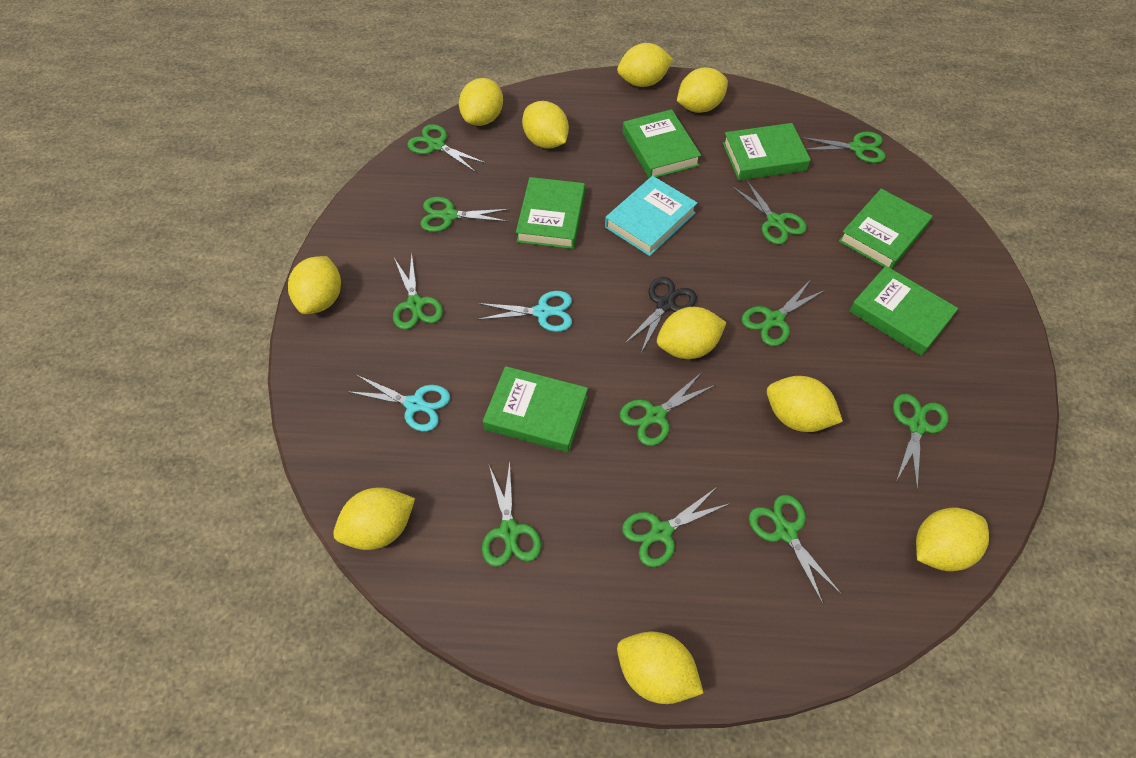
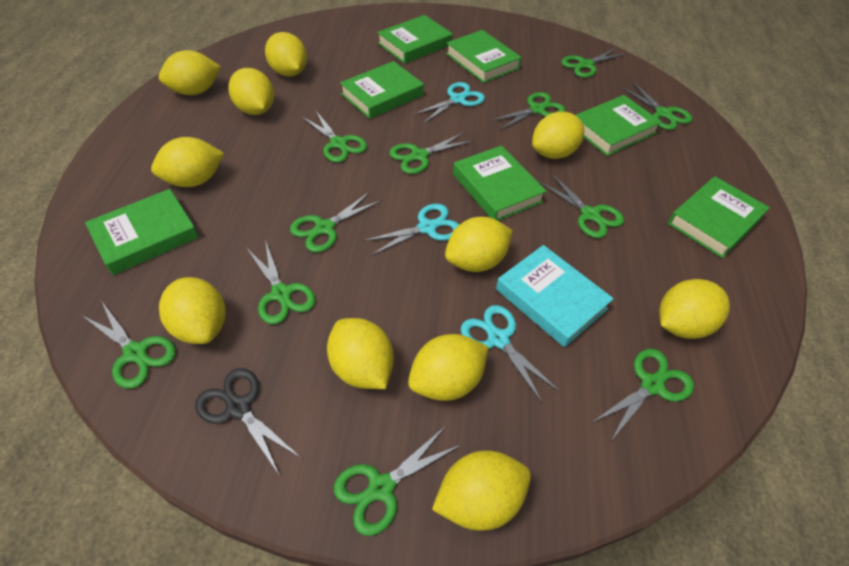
green book: [483,366,588,452] [516,177,585,249] [622,109,701,178] [723,123,811,180] [839,189,932,269] [849,266,958,356] = 6 -> [85,189,199,275] [340,61,424,119] [377,15,453,64] [446,30,522,83] [453,145,546,221] [576,95,662,156] [668,177,770,258] = 7
turquoise scissors: [347,375,450,432] [477,291,572,332] = 2 -> [363,204,459,255] [413,82,485,124] [461,305,560,402] = 3
yellow lemon: [288,256,341,314] [333,487,415,550] [459,78,503,126] [522,101,569,149] [617,43,673,87] [617,632,703,704] [657,307,727,359] [677,67,728,113] [767,376,843,432] [916,508,989,571] = 10 -> [151,137,224,187] [159,50,221,95] [159,277,225,344] [228,68,274,115] [265,32,307,77] [327,318,394,389] [408,334,488,401] [432,450,531,531] [445,217,513,272] [532,111,584,159] [659,279,730,339] = 11

